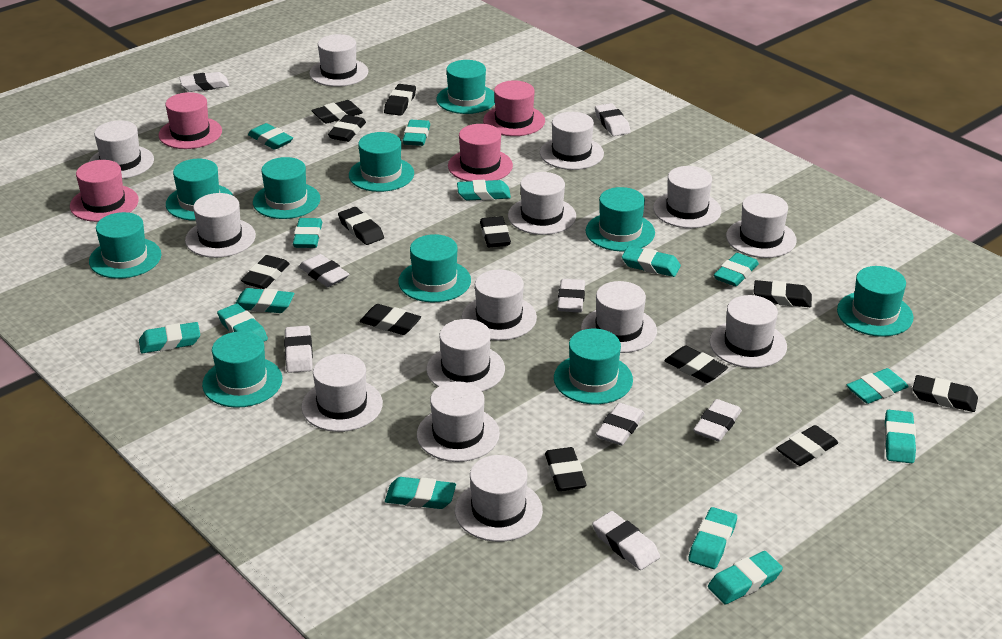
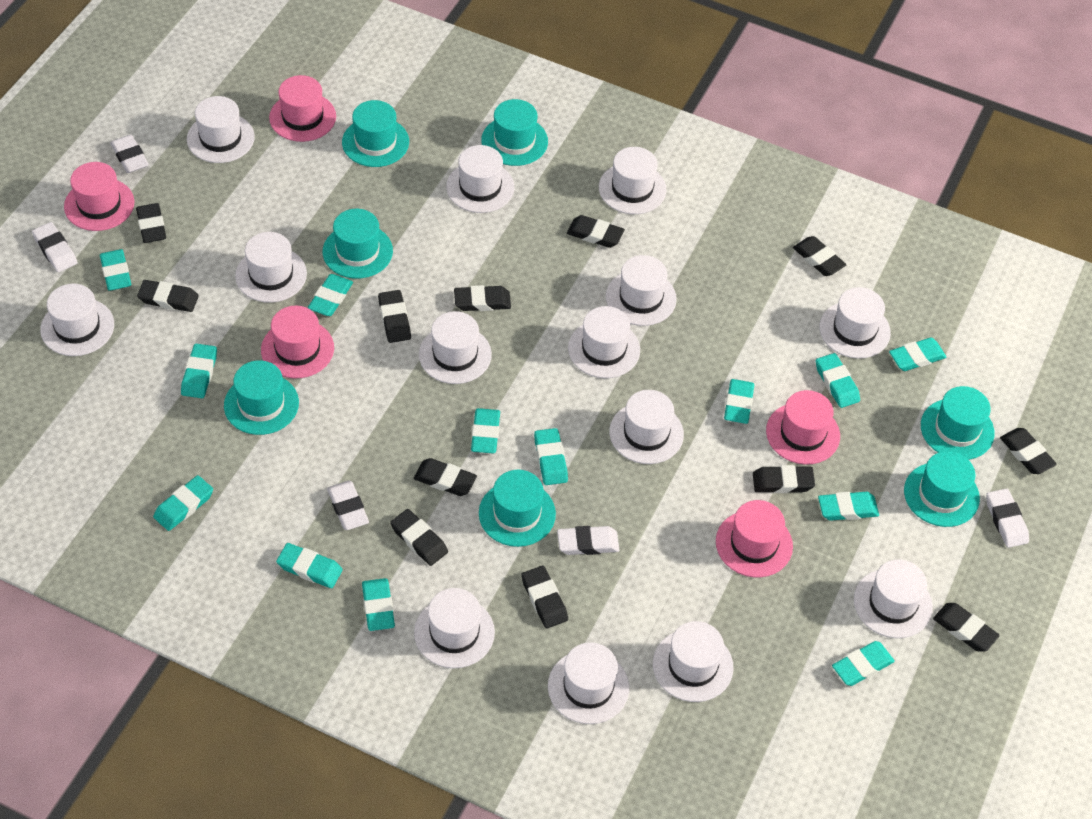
pink hat: [70,160,139,222] [158,92,222,149] [448,124,513,182] [483,80,545,136] = 4 -> [64,162,134,231] [261,306,334,378] [269,75,336,142] [716,500,793,577] [766,390,840,465] = 5
turquoise eraser: [139,322,200,354] [217,304,268,342] [235,288,294,313] [248,123,293,150] [293,218,322,248] [385,477,456,509] [402,120,430,146] [457,180,511,201] [622,246,681,277] [688,507,737,569] [708,551,783,604] [714,253,759,286] [847,368,909,404] [884,410,916,463] = 14 -> [100,249,131,291] [153,475,213,531] [181,344,217,398] [276,543,343,588] [308,274,353,316] [362,578,395,631] [471,408,500,453] [534,428,568,485] [724,379,754,424] [816,353,860,408] [818,492,879,521] [832,641,895,686] [889,338,946,371] = 13
turquoise hat: [89,212,162,279] [166,159,233,221] [202,331,282,408] [253,157,320,219] [349,132,414,192] [398,234,471,302] [436,60,495,114] [554,329,633,404] [586,187,655,251] [837,266,913,337] = 10 -> [224,360,299,435] [323,209,393,279] [342,100,409,167] [479,470,556,547] [481,99,548,166] [904,451,980,527] [921,386,995,460] = 7
white eraser: [179,72,229,92] [284,326,313,373] [299,254,349,287] [557,279,585,313] [592,511,660,570] [595,103,631,136] [596,403,645,445] [693,399,742,441] = 8 -> [32,222,78,272] [110,135,149,173] [327,481,369,530] [557,526,619,555] [986,488,1029,548] = 5

